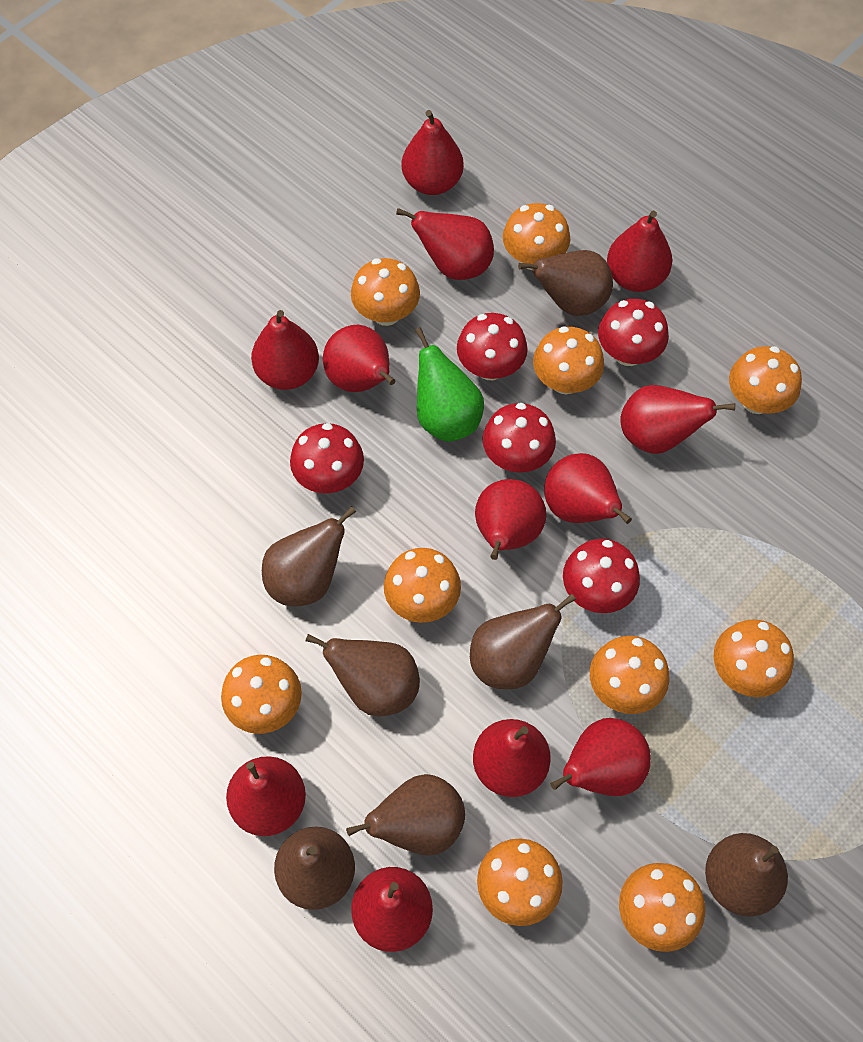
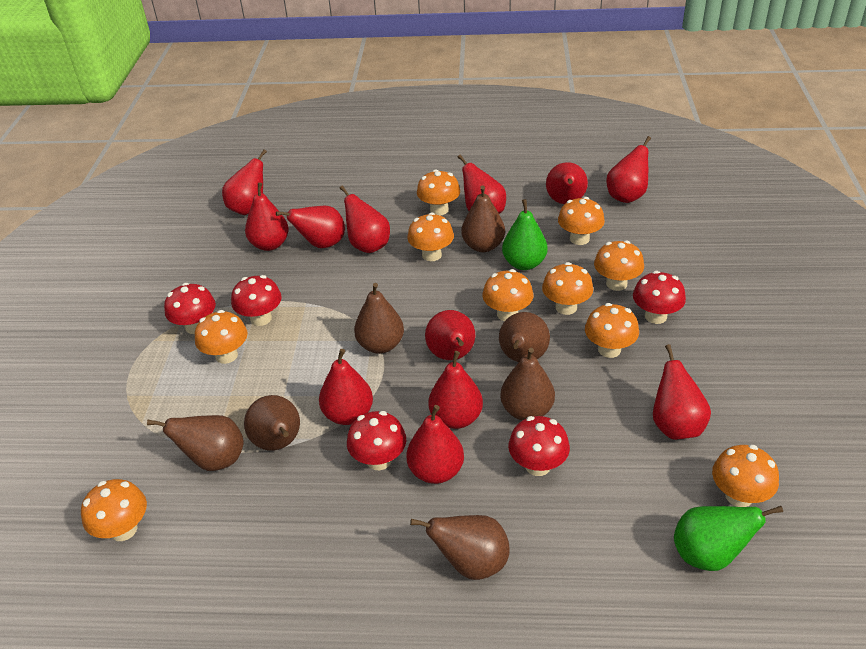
green pear: [415,327,484,442] = 1 -> [502,199,548,270] [674,506,783,571] = 2

